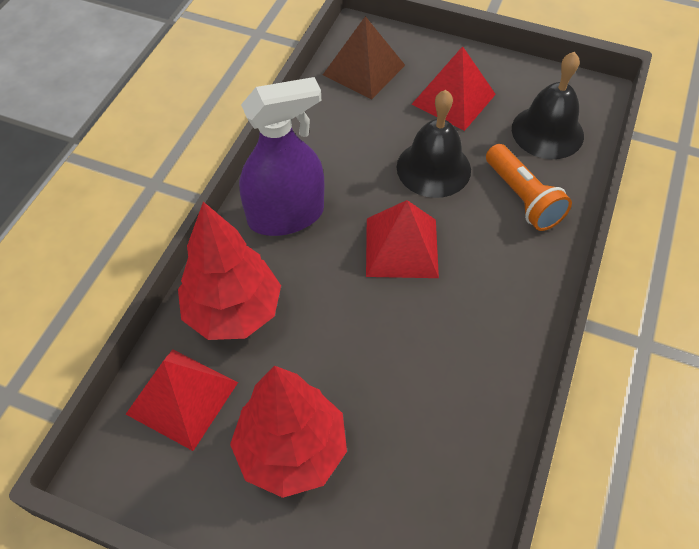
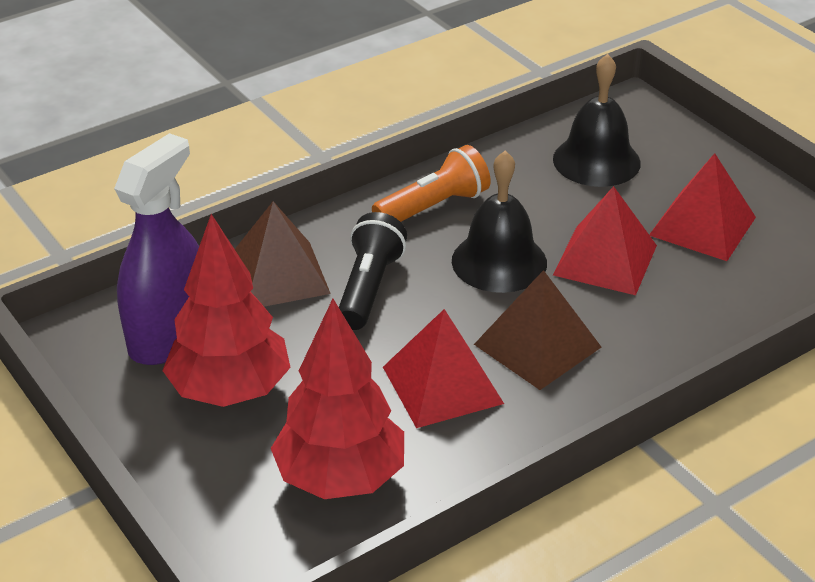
black flashlight: none = 0 -> [339,212,407,330] = 1
brown pyramid: [323,16,405,99] = 1 -> [235,201,331,307] [474,270,601,390] = 2

